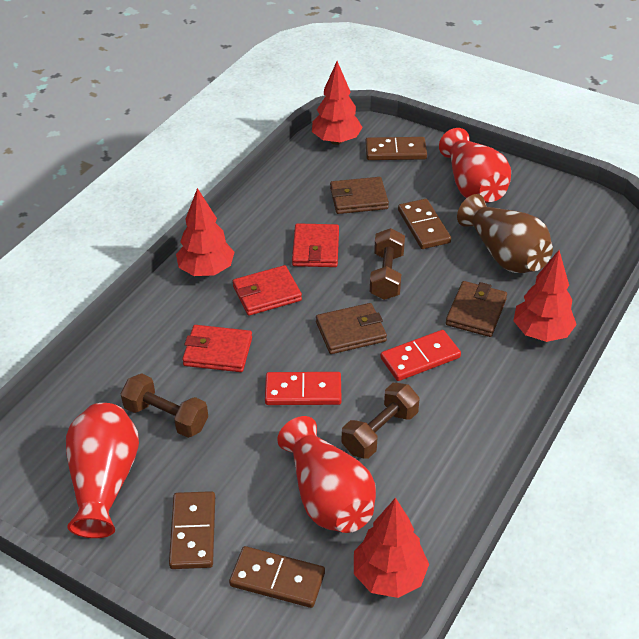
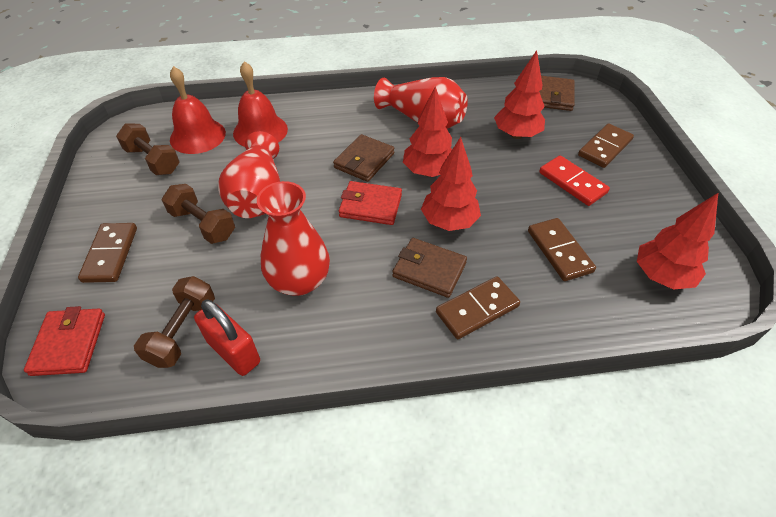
brown vase: [457,194,553,273] = 1 -> none = 0
red bell: none = 0 -> [170,66,226,154] [233,61,288,147] = 2
red domino: [265,372,342,405] [380,330,461,381] = 2 -> [539,155,610,206] = 1
red padlock: none = 0 -> [194,299,260,376] = 1
red wallet: [182,325,252,372] [233,265,302,316] [292,223,339,267] = 3 -> [24,306,105,376] [339,181,402,225] = 2

